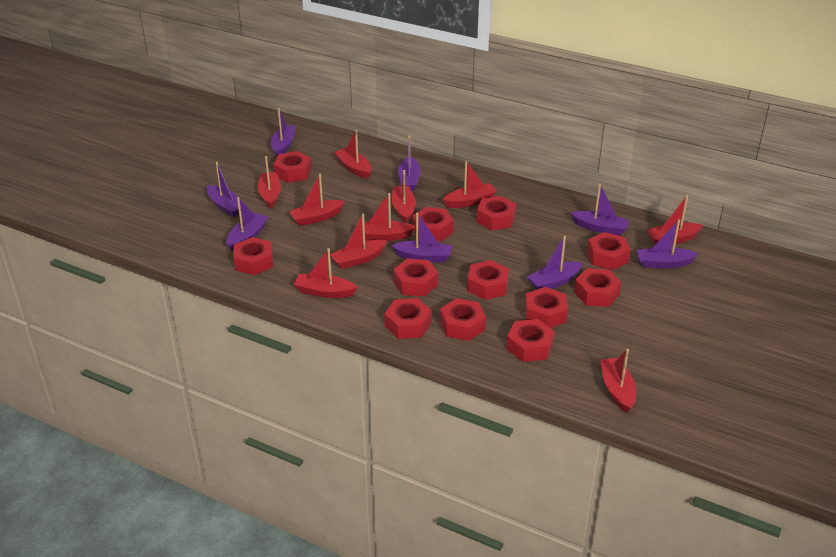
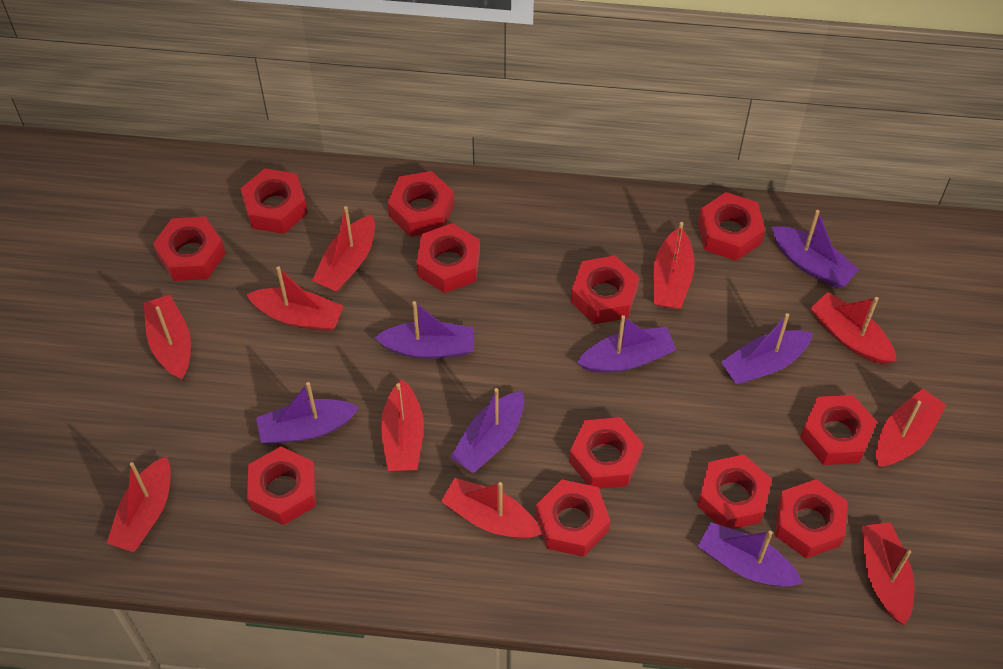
purple boat: [207,162,242,217] [226,197,268,251] [271,108,297,157] [391,213,452,262] [398,135,421,191] [527,236,583,290] [571,184,630,235] [636,219,698,268] = 8 -> [256,382,359,444] [374,301,474,359] [450,388,524,473] [577,315,676,373] [698,522,803,587] [721,313,813,385] [772,210,859,288] = 7

